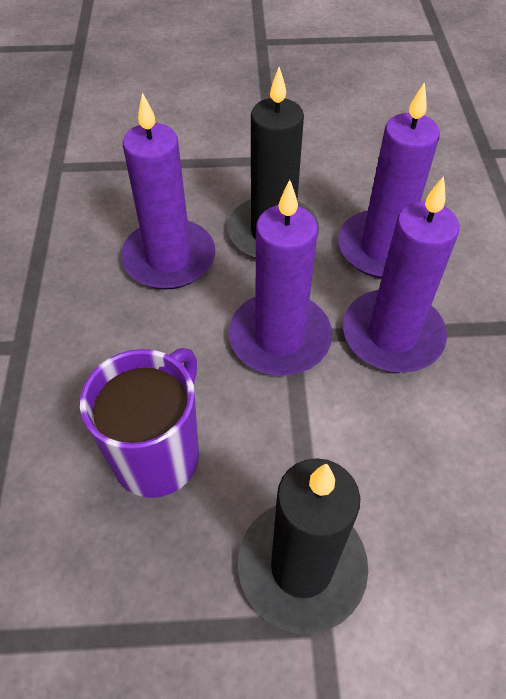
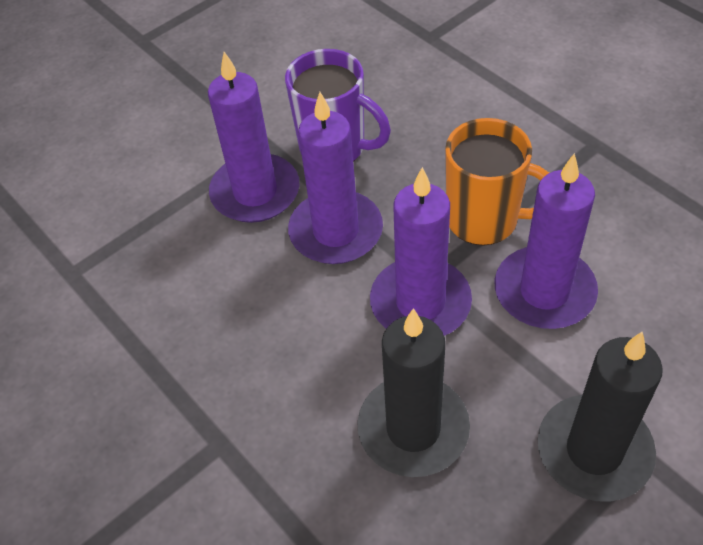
orange mug: none = 0 -> [445,118,549,246] = 1

